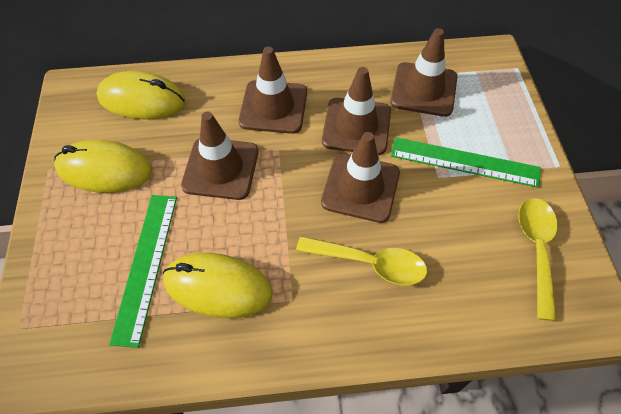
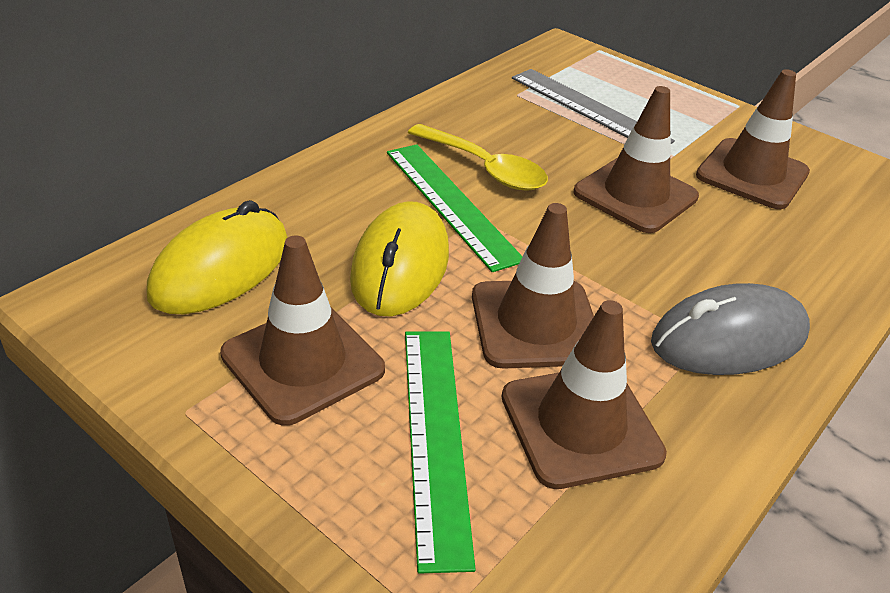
grey mouse: none = 0 -> [651,283,810,375] = 1
grey ruler: none = 0 -> [512,69,675,144] = 1
yellow mouse: [54,140,152,193] [97,71,185,119] [163,253,272,318] = 3 -> [146,200,288,314] [350,201,449,317] = 2
yellow spoon: [296,236,427,286] [519,198,557,321] = 2 -> [408,124,548,191] = 1

